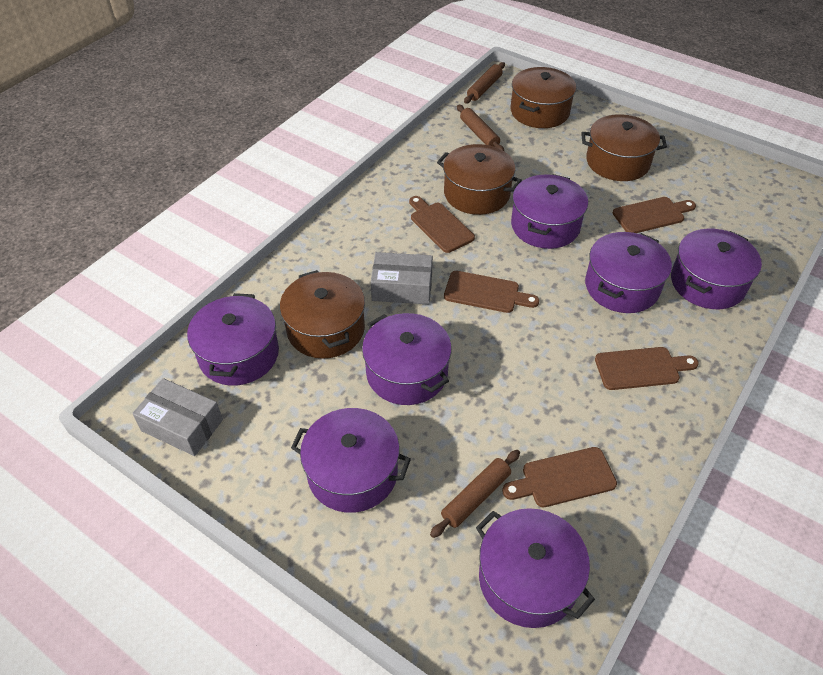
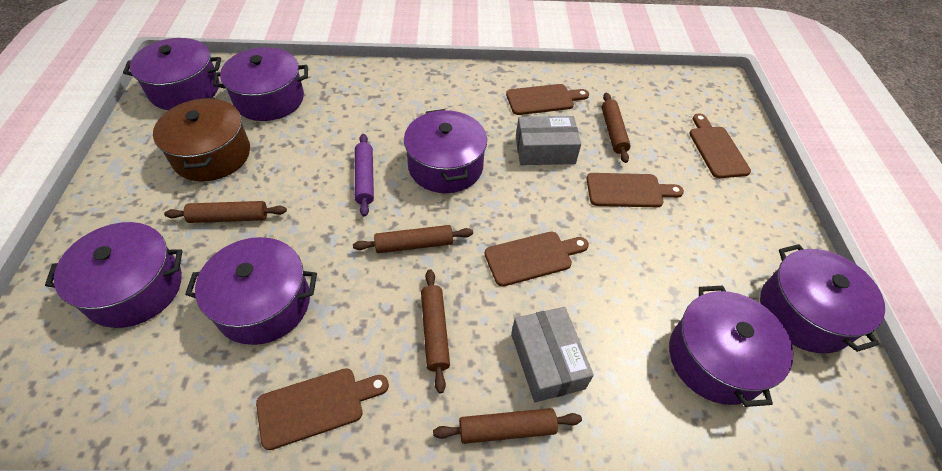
brown pot: [280,270,365,359] [437,144,522,215] [511,67,576,128] [581,114,667,181] = 4 -> [153,97,250,182] = 1
brown rolling pin: [430,450,520,538] [457,105,504,151] [464,62,505,104] = 3 -> [164,201,287,223] [353,225,473,253] [421,269,450,393] [433,408,582,444] [601,93,631,163] = 5
purple rolling pin: none = 0 -> [355,134,374,217] = 1

